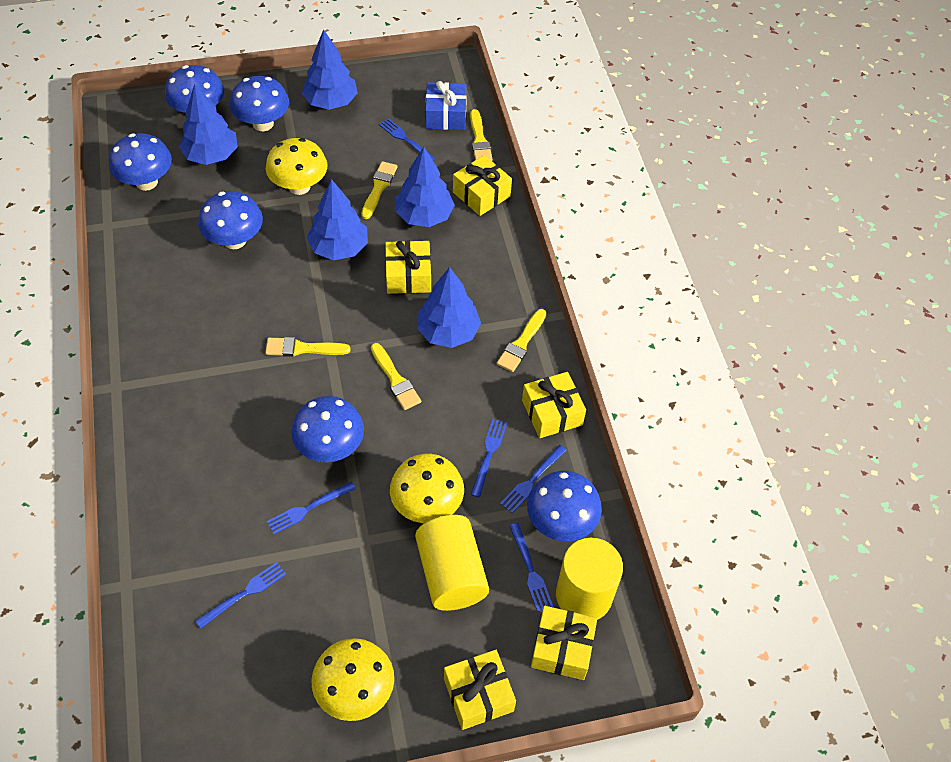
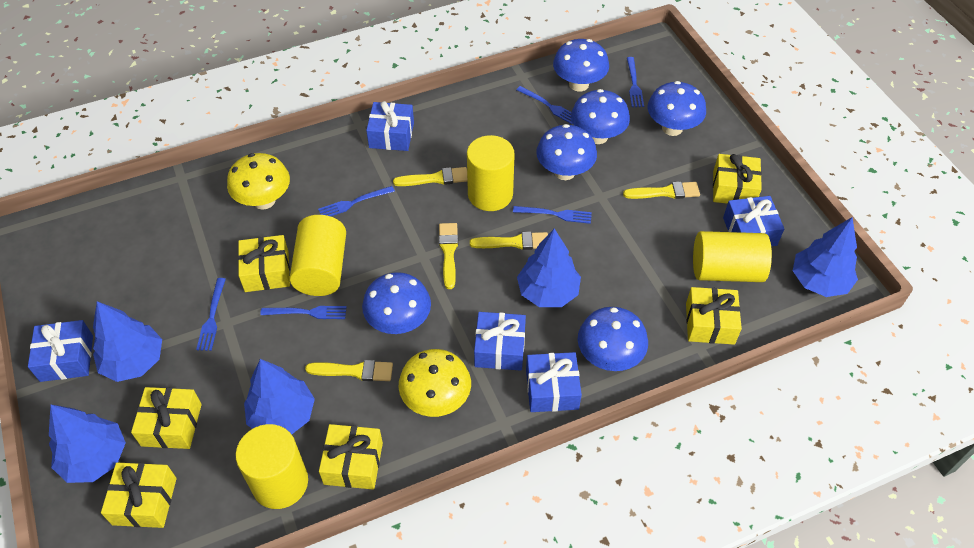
blue gift: [425,81,467,130] = 1 -> [28,320,93,382] [366,101,414,151] [474,312,526,371] [526,352,582,412] [723,196,784,246] = 5
yellow cylinder: [415,515,489,611] [556,538,623,620] = 2 -> [236,424,308,509] [290,215,346,296] [467,135,515,211] [693,231,772,282] = 4
yellow gift: [385,241,431,294] [444,650,516,730] [453,155,512,216] [522,372,586,438] [531,606,597,680] = 5 -> [101,463,177,528] [131,387,202,449] [238,235,290,292] [319,424,383,490] [686,287,742,345] [713,154,762,204] = 6
yellow mushroom: [266,138,327,195] [312,638,394,721] [390,454,464,523] = 3 -> [227,153,290,210] [399,349,471,417] = 2

